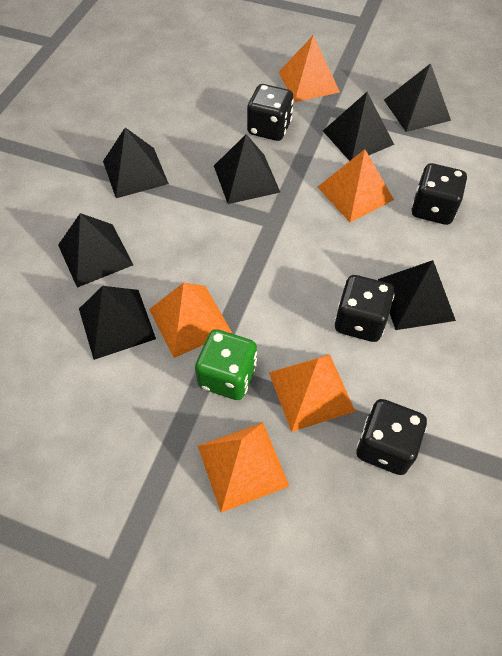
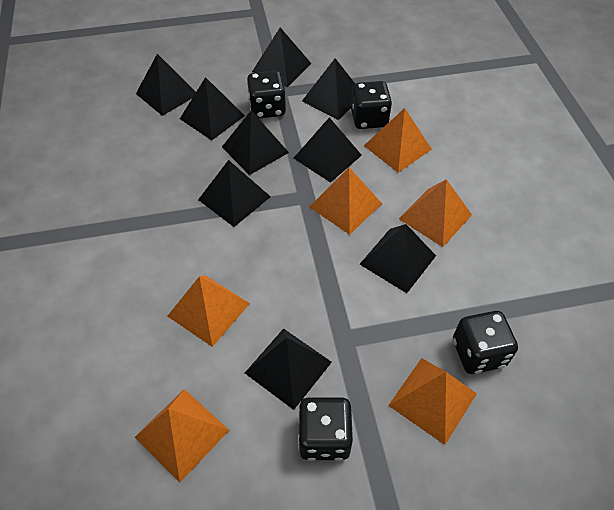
black pyramid: [58,213,133,288] [79,286,156,360] [103,127,169,198] [214,134,280,204] [323,92,394,161] [378,260,456,330] [384,63,451,132] = 7 -> [136,54,196,116] [180,77,245,141] [198,160,271,227] [222,110,289,175] [245,328,332,410] [252,27,312,87] [294,117,362,183] [302,58,355,120] [360,224,436,293] = 9
green dice: [195,329,257,400] = 1 -> none = 0
orange pyramid: [149,283,232,358] [198,422,289,513] [269,354,356,432] [279,35,340,102] [318,149,394,222] = 5 -> [135,389,229,482] [167,275,250,347] [310,168,382,235] [364,108,432,173] [388,358,477,445] [399,179,472,247] = 6

